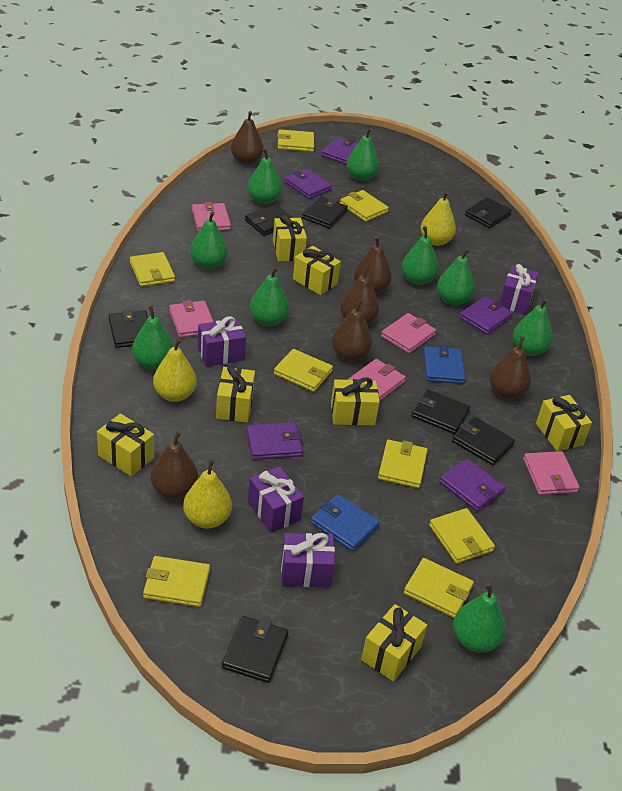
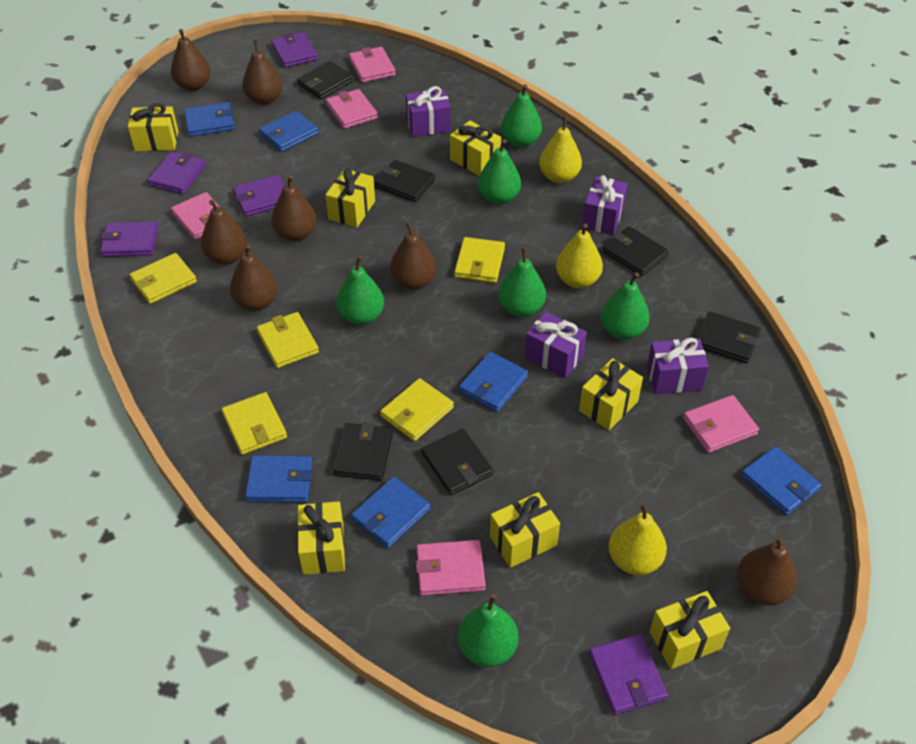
black wallet: [109,309,148,348] [222,616,288,683] [245,204,293,236] [302,196,348,229] [411,389,470,434] [452,417,515,465] [465,197,512,228] = 7 -> [297,61,353,99] [333,422,393,481] [374,160,435,202] [421,429,493,495] [602,226,669,276] [696,311,761,363] = 6
blue wallet: [311,494,380,551] [424,345,466,384] = 2 -> [184,102,235,137] [245,455,313,502] [259,111,318,152] [351,477,430,548] [459,352,528,412] [741,446,821,515] = 6
brown pear: [150,431,198,499] [231,111,264,165] [332,299,372,361] [340,265,379,324] [354,236,392,294] [489,336,531,399] = 6 -> [171,29,211,91] [201,200,247,265] [230,245,278,311] [242,40,283,105] [271,175,317,241] [390,221,436,290] [737,535,797,606] = 7
green pear: [132,305,174,370] [190,212,228,270] [247,148,282,205] [250,266,289,326] [346,128,379,181] [401,226,439,285] [437,248,475,305] [453,583,506,653] [513,298,553,356] = 9 -> [336,256,384,325] [458,594,518,667] [478,139,521,204] [498,247,546,317] [501,84,542,148] [601,272,650,340] = 6
yellow wallet: [130,252,175,287] [143,556,210,607] [274,349,333,392] [277,129,314,152] [340,190,389,222] [378,440,428,488] [404,558,474,618] [429,508,495,564] = 8 -> [130,253,197,304] [221,392,287,455] [256,312,319,368] [380,378,454,441] [454,237,505,283] = 5

